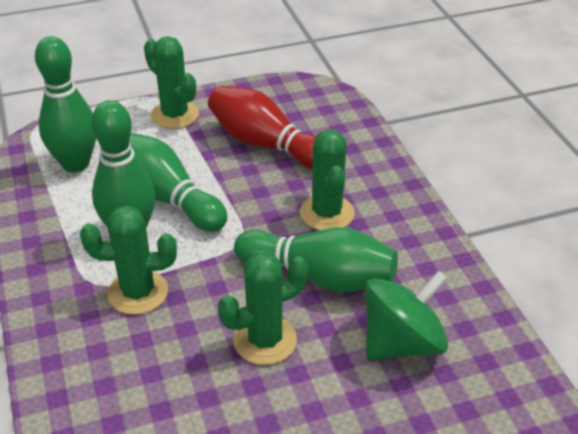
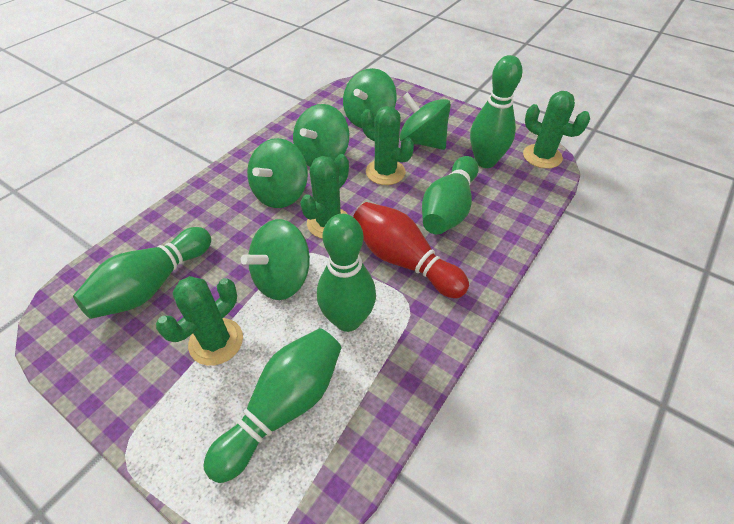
green bowling pin: [35,36,96,172] [91,100,155,228] [129,133,227,232] [234,227,398,292] = 4 -> [73,227,211,319] [203,328,342,483] [317,214,376,332] [422,156,479,235] [470,55,523,168] = 5
green spinning top: [365,271,448,361] = 1 -> [241,219,310,300] [247,138,308,208] [293,104,349,167] [343,68,397,128] [399,92,451,150] = 5

